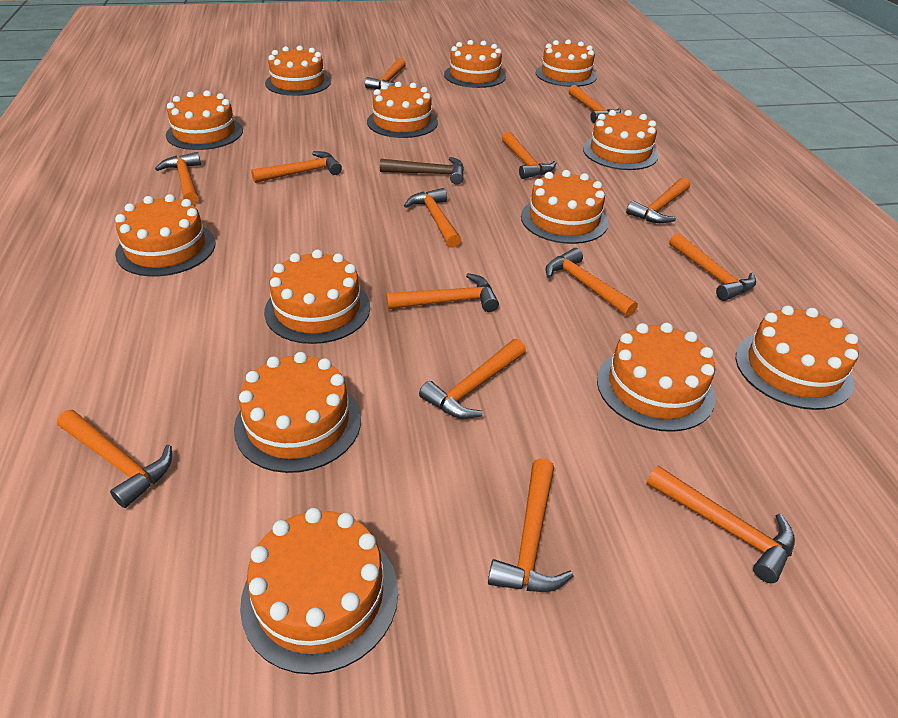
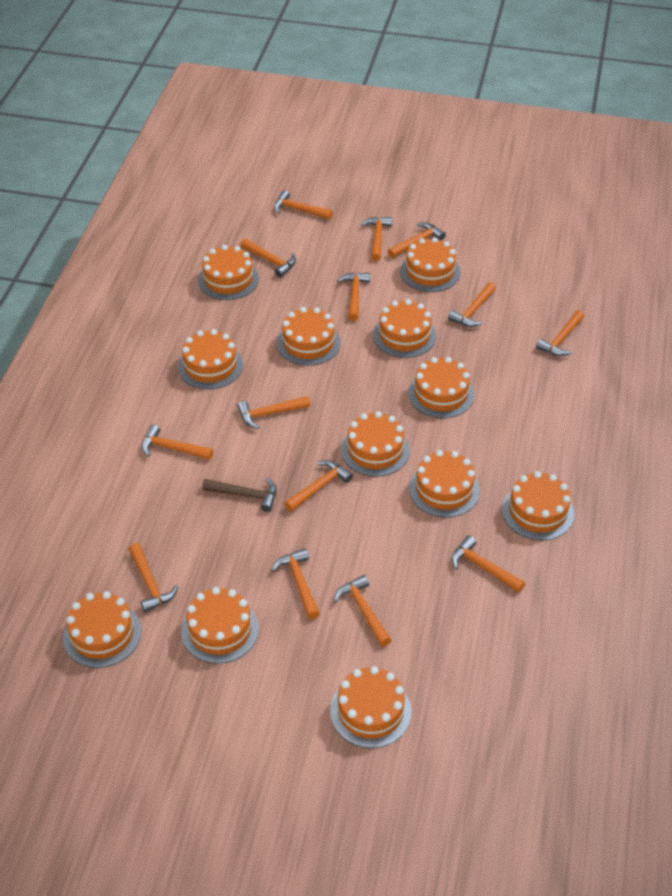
orange cake: [115,194,215,276] [166,90,243,150] [234,352,361,473] [240,508,398,674] [264,249,370,344] [265,45,331,96] [367,81,438,138] [444,40,506,88] [521,170,608,244] [536,39,597,87] [583,110,659,170] [597,323,716,432] [736,306,859,410] = 13 -> [63,591,141,668] [178,329,243,389] [181,587,259,664] [198,245,259,300] [277,307,341,366] [330,666,411,748] [341,411,410,477] [373,299,436,358] [400,237,460,292] [408,357,474,418] [409,450,480,517] [502,471,574,540] = 12

